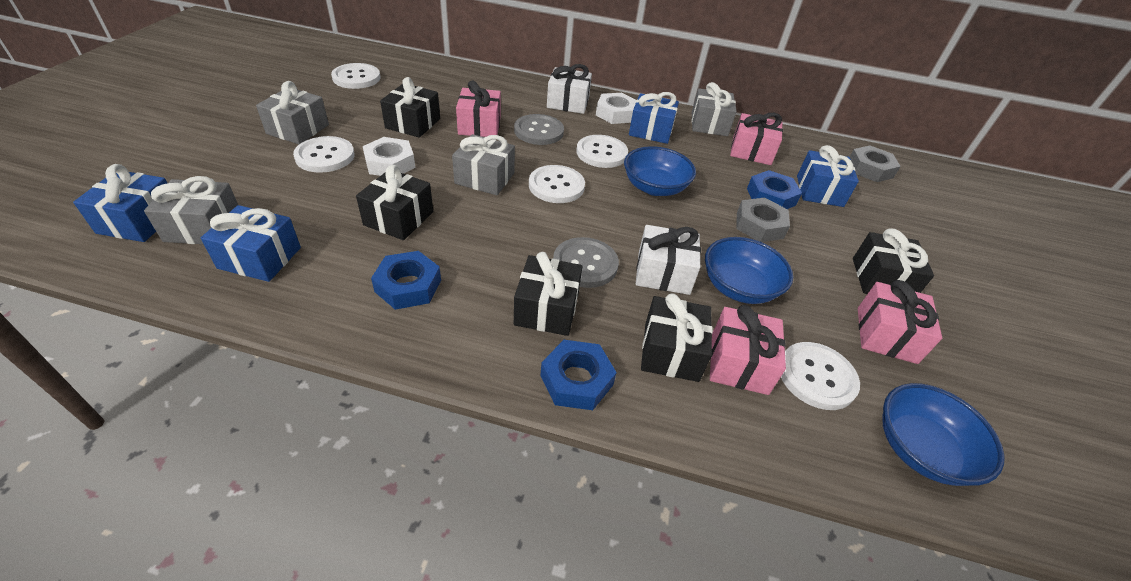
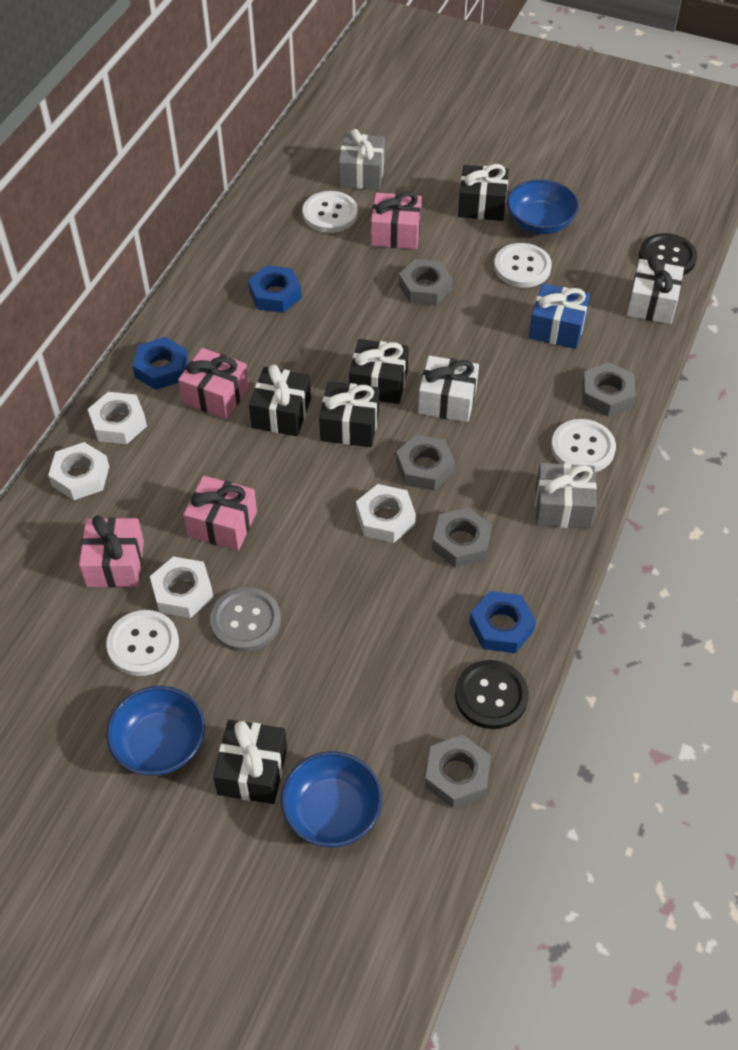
black button: none = 0 -> [455,660,529,729] [639,233,697,275] = 2
blue gift: [73,164,167,242] [201,205,301,282] [629,92,679,144] [797,145,859,207] = 4 -> [529,283,590,349] = 1
grey button: [514,114,564,145] [553,237,619,288] = 2 -> [210,587,281,652] = 1
grey gift: [144,176,238,244] [256,81,329,144] [452,134,515,195] [691,82,737,136] = 4 -> [339,129,385,190] [535,463,597,529] = 2
grey nut: [736,198,790,242] [850,146,901,182] = 2 -> [396,435,455,491] [399,259,453,306] [425,735,491,808] [432,507,492,568] [582,362,635,416] = 5
white button: [293,136,355,173] [331,63,380,89] [529,165,585,203] [576,135,628,168] [781,342,860,410] = 5 -> [106,610,179,676] [302,191,358,233] [494,243,552,287] [551,419,616,472] = 4
white nut: [363,137,415,176] [596,93,636,124] = 2 -> [48,442,109,500] [88,392,147,444] [150,556,214,618] [356,484,416,543] = 4

